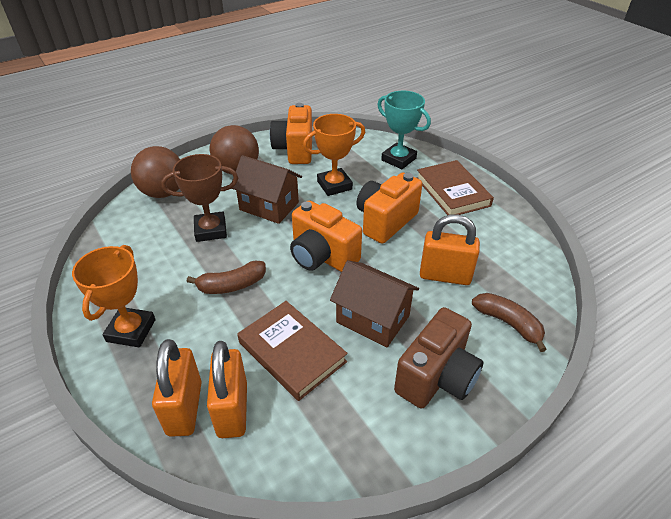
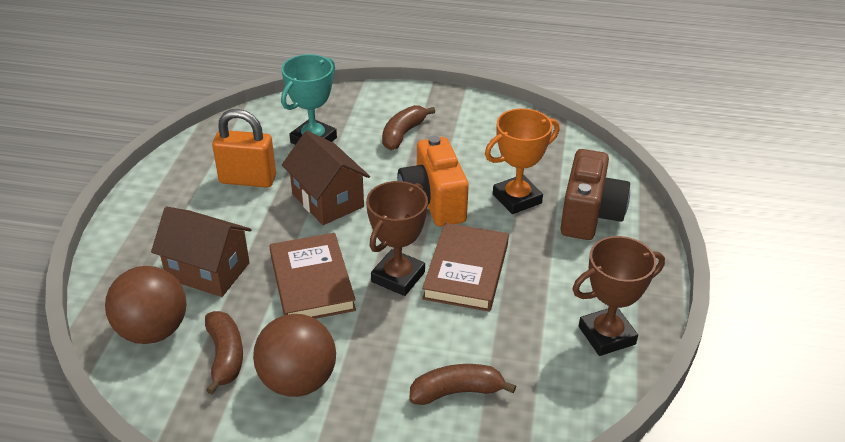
brown banana: [187,260,266,294] [472,293,547,352] = 2 -> [205,311,243,394] [382,105,435,150] [409,364,516,405] = 3
brown trophy: [161,154,238,242] = 1 -> [366,181,428,296] [572,236,665,356] = 2
orange camera: [270,103,312,164] [290,200,362,272] [357,173,423,244] = 3 -> [397,135,469,226] = 1
orange padlock: [152,339,202,437] [207,341,247,438] [420,214,480,285] = 3 -> [212,109,276,188] = 1
orange trophy: [72,245,156,347] [303,114,365,196] = 2 -> [485,108,560,214] = 1

